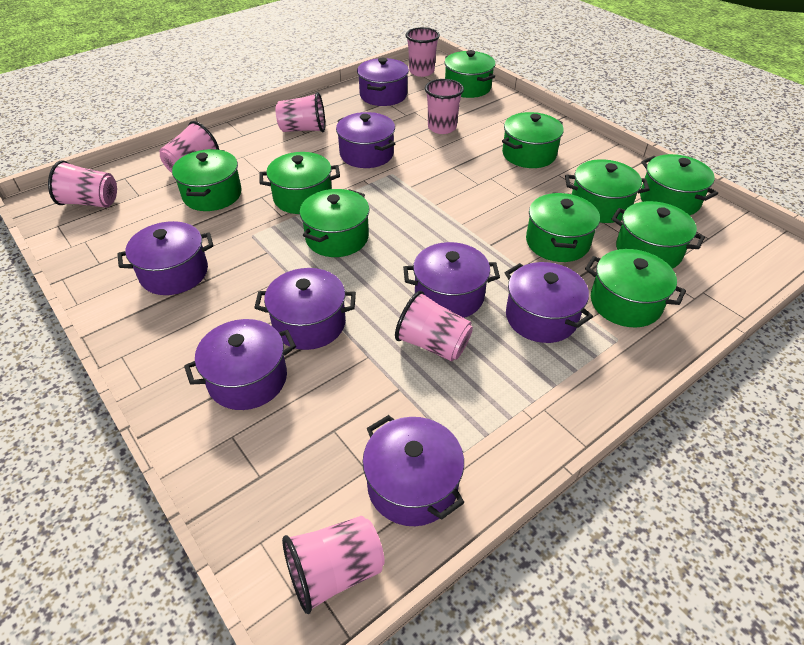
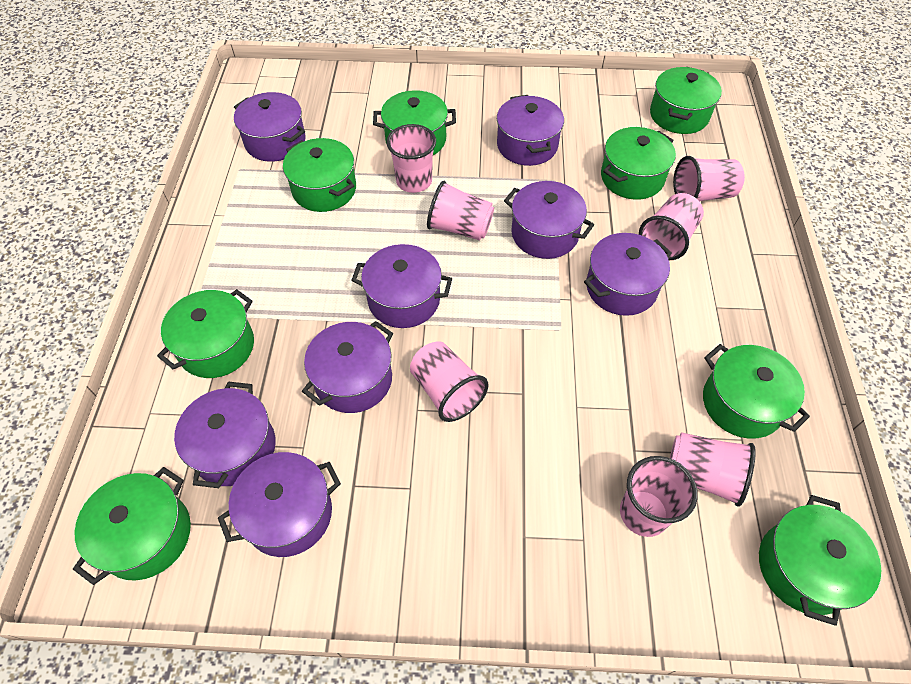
green pot: [172,149,242,211] [259,152,340,214] [300,189,370,257] [445,50,495,98] [502,112,564,168] [526,192,600,262] [565,159,650,223] [585,249,686,328] [612,201,705,269] [640,154,718,216] = 10 -> [73,467,191,585] [157,289,254,378] [283,138,356,212] [373,90,456,155] [601,127,676,200] [650,67,722,134] [703,344,810,438] [759,495,881,626] = 8

